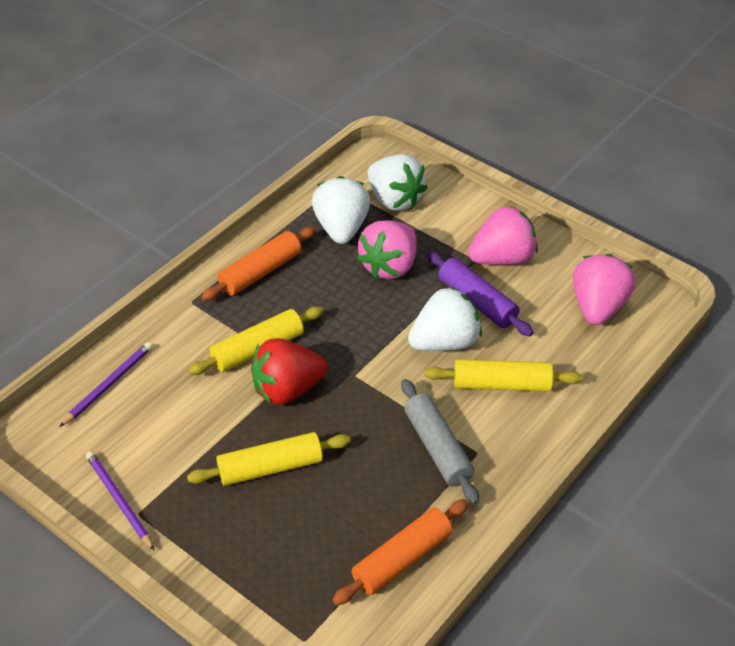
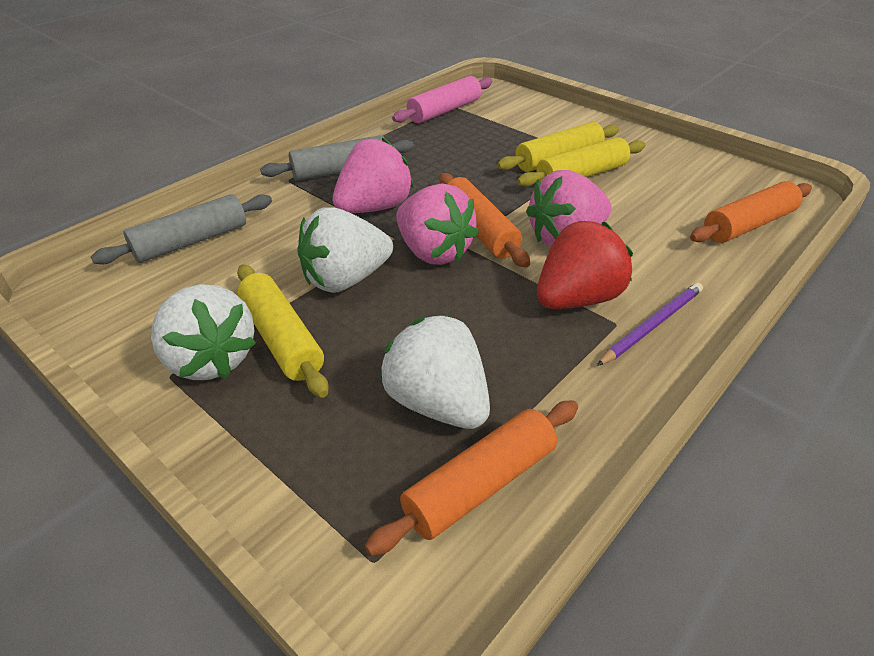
grey rolling pin: [401,379,479,504] = 1 -> [91,194,272,264] [260,135,414,181] = 2
orange rolling pin: [201,227,316,301] [332,499,469,605] = 2 -> [365,400,578,556] [439,173,530,268] [690,181,812,243] = 3
pink rolling pin: none = 0 -> [392,76,492,123] = 1
purple pencil: [59,342,152,427] [86,451,154,550] = 2 -> [597,283,703,366] = 1
purple rolling pin: [426,251,534,336] = 1 -> none = 0

